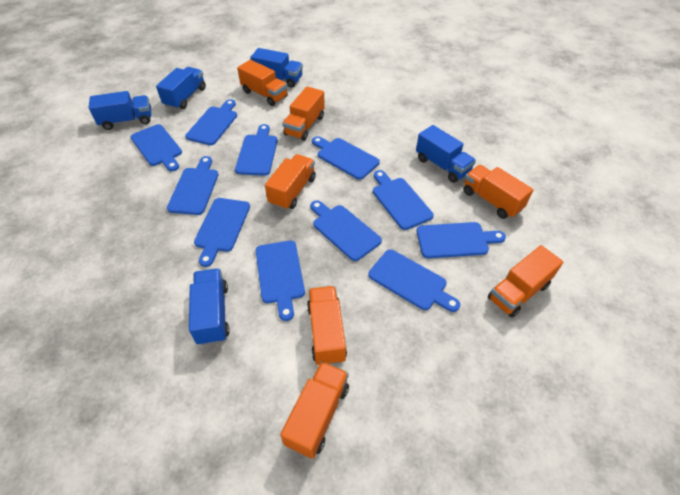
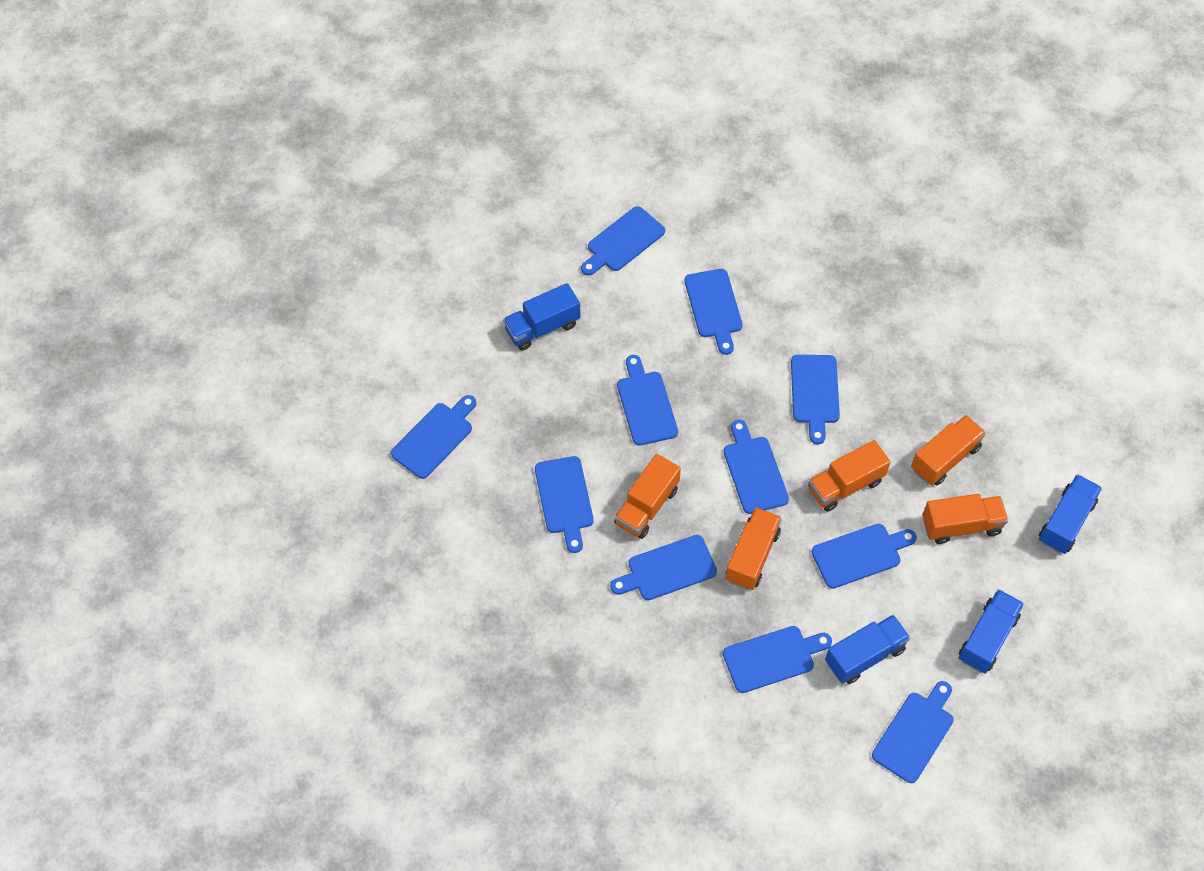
blue truck: [89,91,151,130] [156,67,206,110] [189,269,230,345] [251,48,303,88] [416,125,476,183] = 5 -> [503,283,581,350] [825,615,910,684] [959,589,1024,674] [1039,474,1102,554] = 4
orange truck: [237,60,288,106] [265,154,316,210] [280,361,349,459] [283,86,325,141] [307,286,347,365] [463,165,533,219] [488,245,563,318] = 7 -> [614,454,681,539] [725,507,782,590] [808,440,890,512] [911,415,986,485] [922,494,1008,544] = 5

